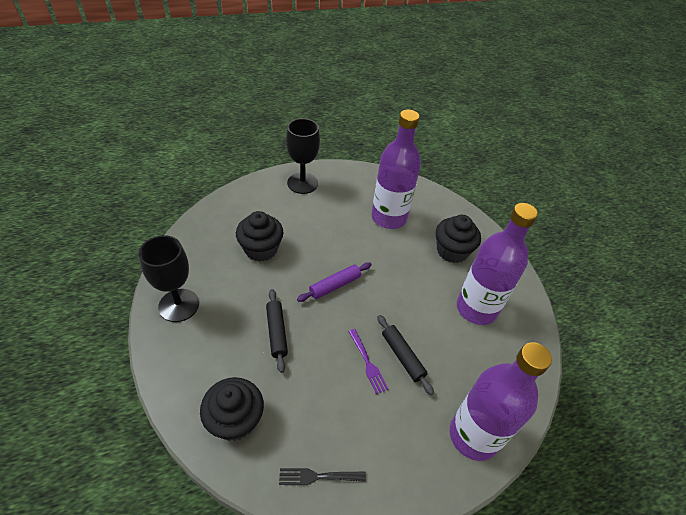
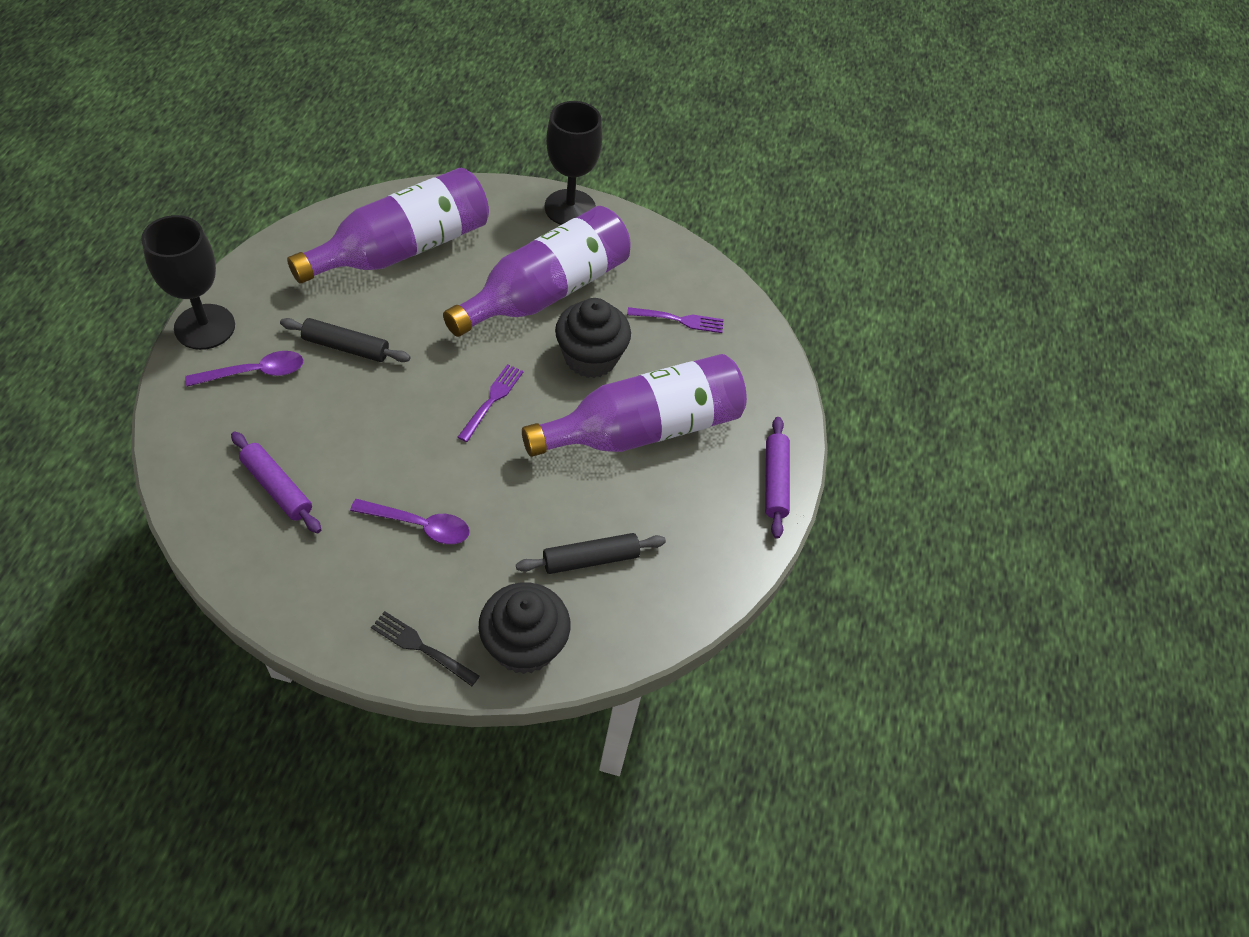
black cupcake: [200,377,264,441] [236,211,284,261] [436,215,481,263] = 3 -> [479,582,570,674] [555,298,631,378] = 2
purple fork: [348,329,389,394] = 1 -> [458,364,523,442] [627,307,724,333] = 2
purple rolling pin: [297,262,372,302] = 1 -> [231,432,321,533] [765,417,790,539] = 2
purple spoon: none = 0 -> [185,351,303,387] [350,499,470,544] = 2

